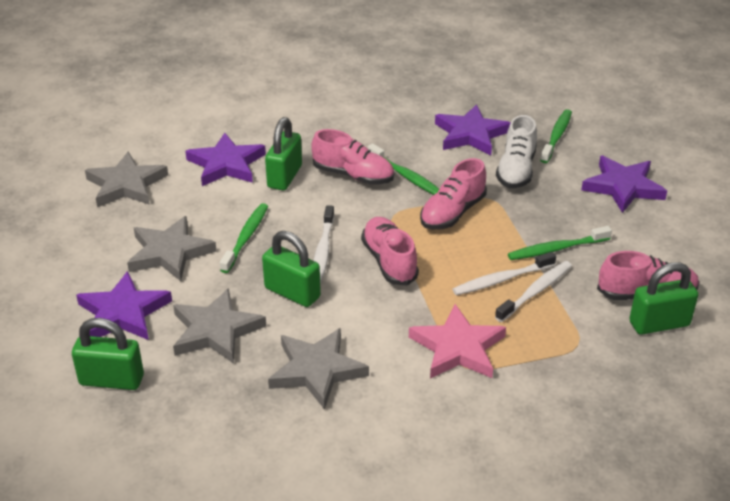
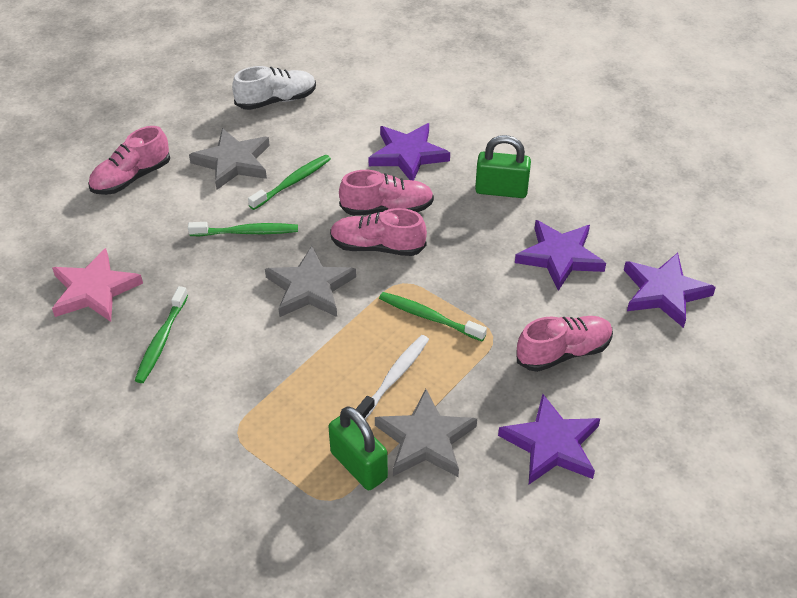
green padlock: [72,318,144,390] [262,231,321,307] [265,117,302,190] [629,262,698,335] = 4 -> [329,406,388,490] [475,135,531,198] = 2
grey star: [85,152,168,207] [127,216,217,281] [173,288,266,364] [268,328,369,410] = 4 -> [189,128,270,190] [265,246,356,317] [375,389,477,477] = 3
white toothbrush: [313,205,334,283] [452,252,556,295] [495,261,572,322] = 3 -> [356,335,429,419] = 1

